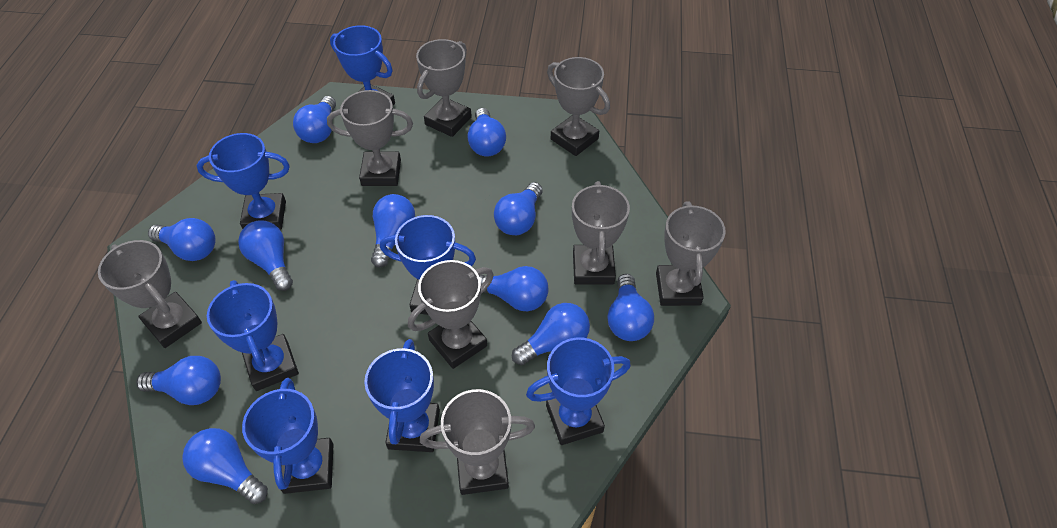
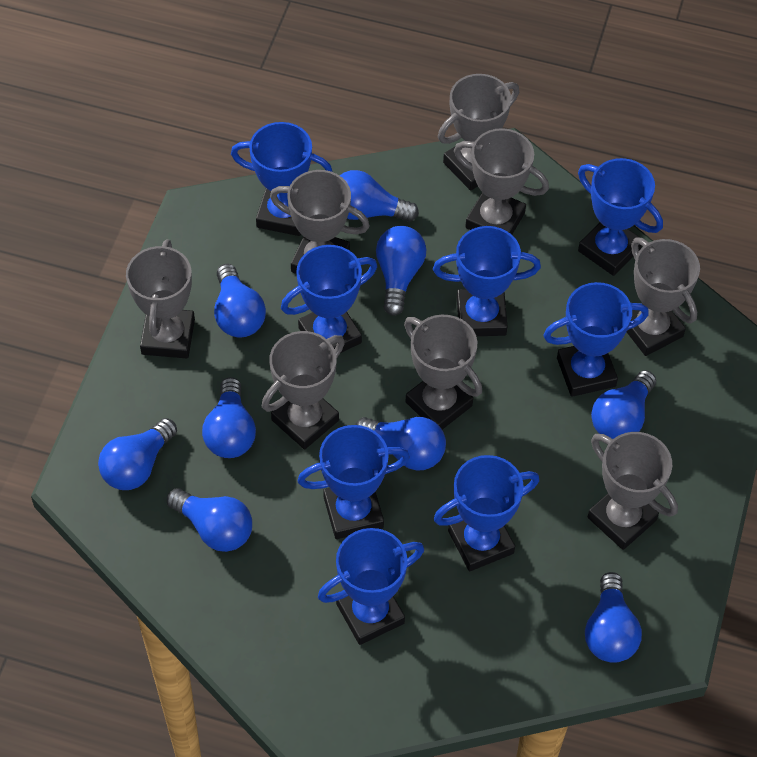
blue light bulb: [136,356,221,405] [148,218,216,261] [182,428,268,504] [238,220,293,291] [293,96,336,143] [371,194,415,268] [467,108,506,156] [479,266,549,311] [494,182,543,235] [512,303,590,365] [607,274,654,341] = 11 -> [98,418,177,490] [167,488,252,552] [202,377,256,458] [214,264,266,337] [339,170,419,222] [355,417,446,470] [376,226,426,316] [585,572,642,663] [591,370,656,439] = 9
blue trophy: [196,133,290,230] [207,280,299,391] [242,378,334,494] [330,25,395,105] [364,339,440,452] [380,215,476,315] [526,337,631,445] = 7 -> [231,122,332,236] [281,245,377,353] [298,425,410,539] [318,528,424,645] [433,226,541,336] [433,455,539,571] [543,282,649,397] [578,158,663,276] = 8

